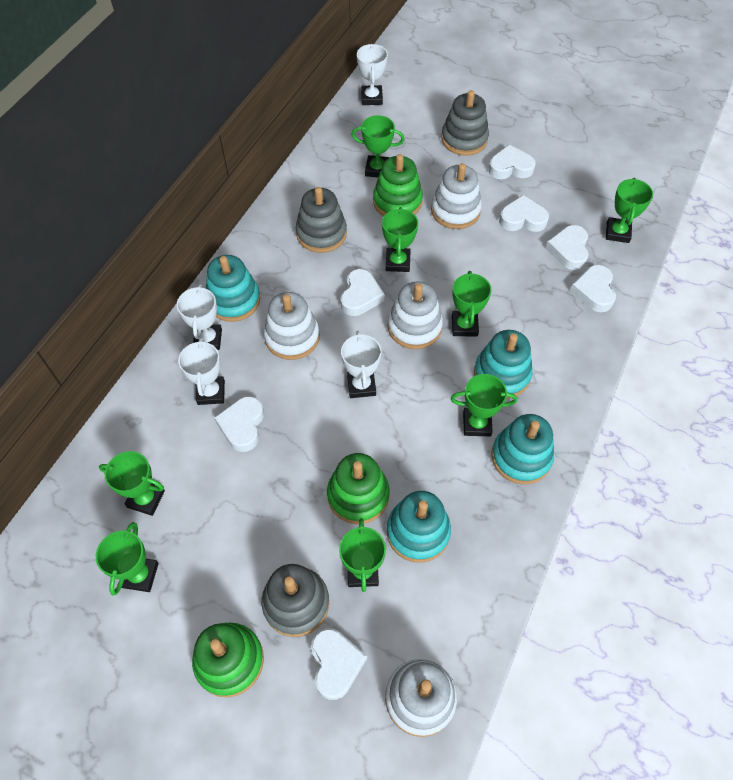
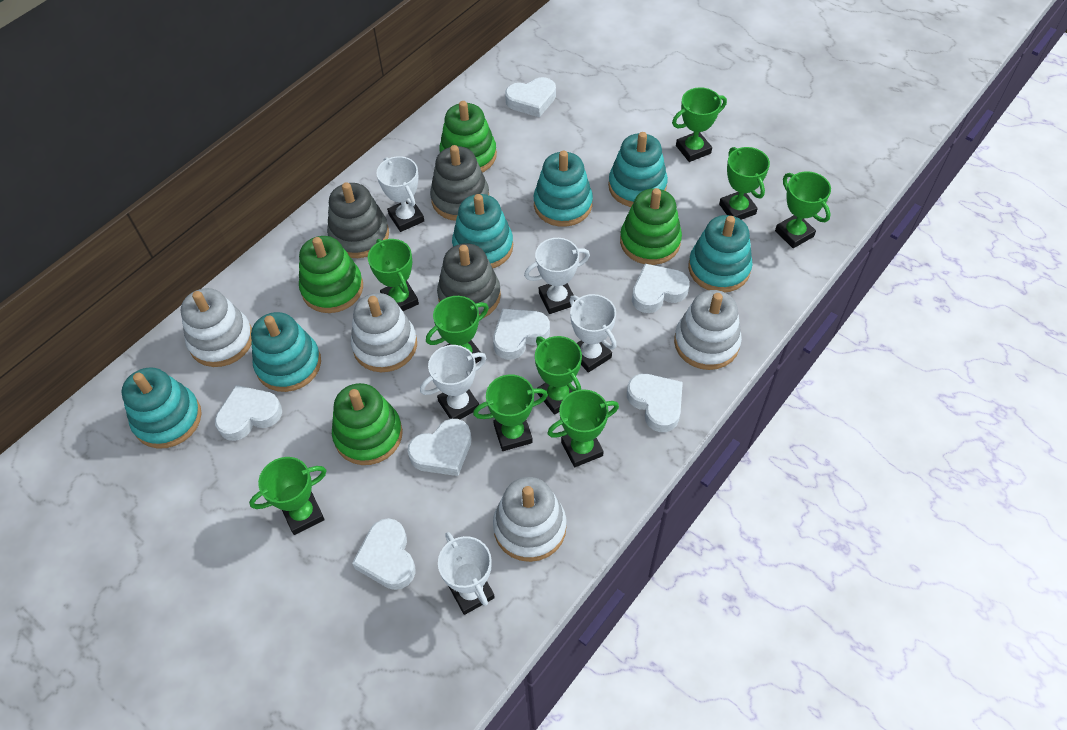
green stacking toy: [192,623,264,698] [327,453,390,524] [373,154,423,216] = 3 -> [299,236,363,313] [332,383,403,465] [439,101,497,173] [620,188,682,265] = 4
green trophy: [96,522,159,596] [99,451,165,516] [339,518,386,592] [351,115,405,178] [382,207,418,272] [451,374,517,436] [452,271,491,337] [606,178,653,243] = 8 -> [249,457,327,535] [368,239,419,311] [426,296,489,363] [473,374,548,451] [535,336,582,415] [547,389,619,467] [672,87,727,162] [719,147,770,220] [775,171,831,248] = 9
turquoise stacking toy: [206,255,260,322] [387,491,451,563] [474,330,533,398] [491,414,554,485] = 4 -> [121,367,202,449] [251,312,321,392] [452,194,513,268] [534,151,593,227] [608,132,668,207] [688,215,753,292] = 6
white trophy: [177,284,222,350] [178,338,225,405] [341,331,381,398] [357,44,388,105] = 4 -> [377,156,424,232] [420,345,486,419] [438,532,495,615] [524,238,590,314] [570,294,617,373] = 5

